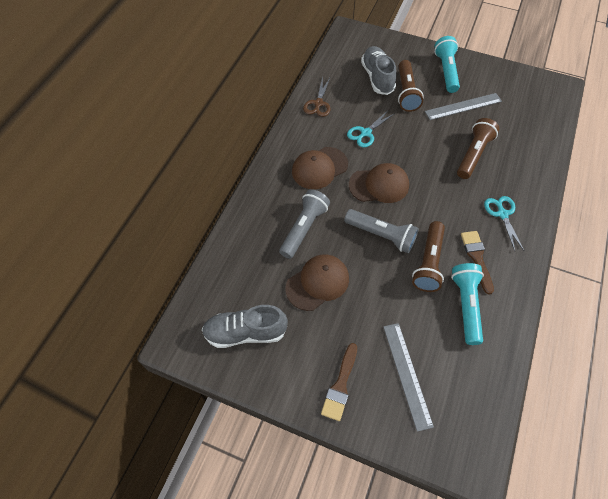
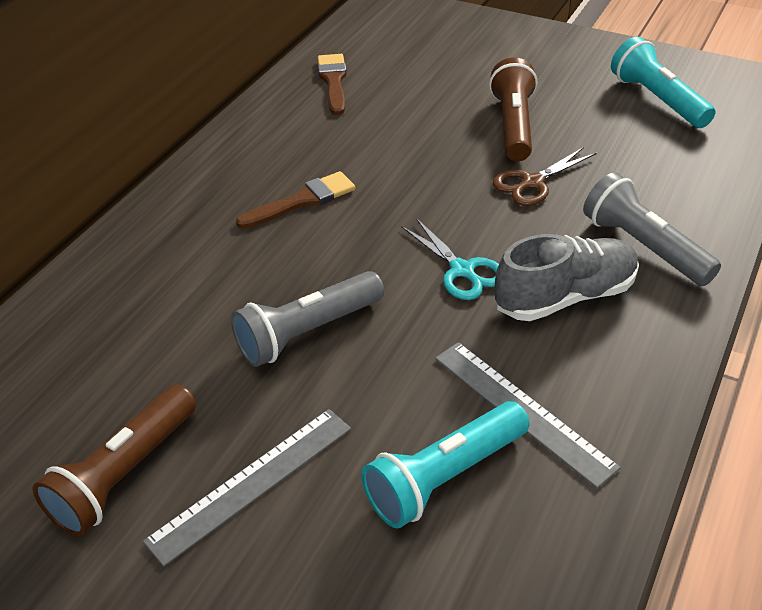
brown cap: [285,254,349,311] [292,147,348,189] [349,163,409,203] = 3 -> none = 0
brown flashlight: [398,60,423,112] [412,221,445,292] [457,118,499,179] = 3 -> [33,385,196,537] [489,57,537,161] = 2
grey shoe: [202,305,288,348] [361,46,397,95] = 2 -> [495,234,639,321] = 1
turquoise scissors: [347,110,395,147] [484,196,524,251] = 2 -> [401,218,499,300] = 1

